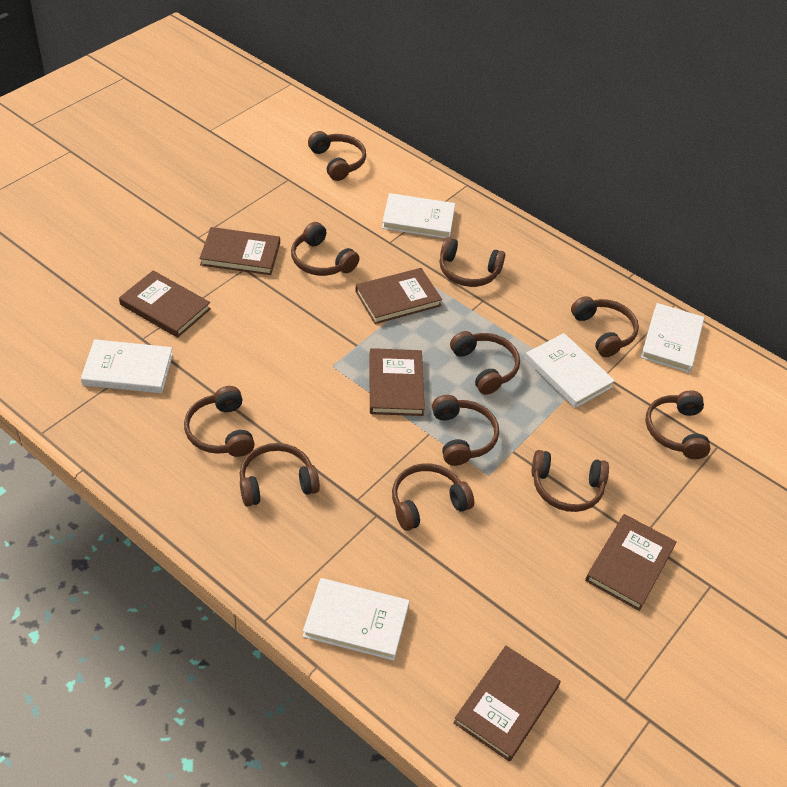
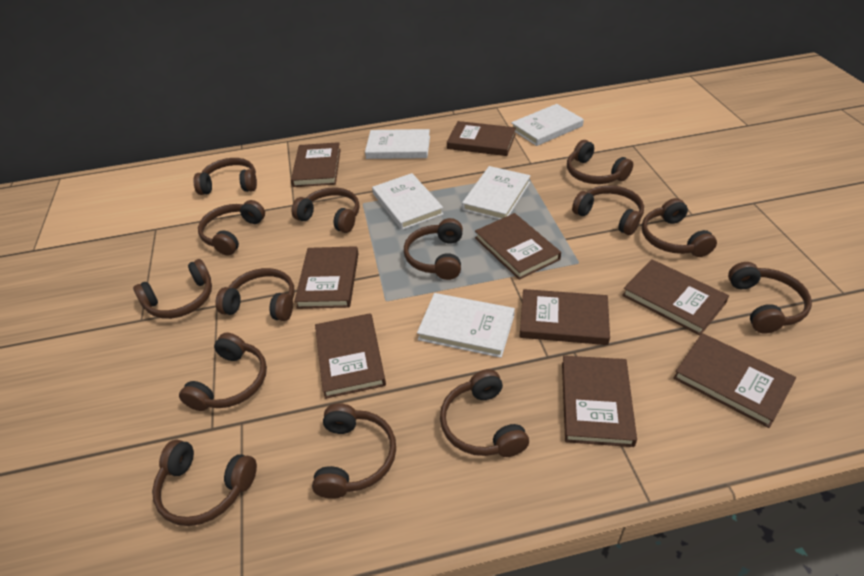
brown book: [119,270,211,338] [199,227,280,275] [355,268,442,324] [370,348,425,416] [453,646,560,762] [585,514,677,611] = 6 -> [291,142,341,187] [294,246,359,309] [315,313,386,399] [447,121,516,156] [475,213,561,280] [520,289,610,345] [562,356,637,447] [622,259,729,335] [673,333,796,428] = 9
brown headphones: [184,386,255,457] [240,443,320,506] [291,222,359,276] [308,131,366,181] [392,463,474,531] [432,395,499,466] [440,237,505,287] [450,331,520,395] [531,450,609,512] [571,296,639,357] [645,390,710,459] = 11 -> [133,259,212,319] [152,440,257,526] [179,332,267,411] [193,158,257,195] [198,200,265,256] [216,268,295,321] [291,188,360,233] [312,403,396,499] [404,218,463,280] [440,369,529,457] [567,140,633,184] [572,185,644,235] [642,198,717,257] [728,262,812,334] = 14

